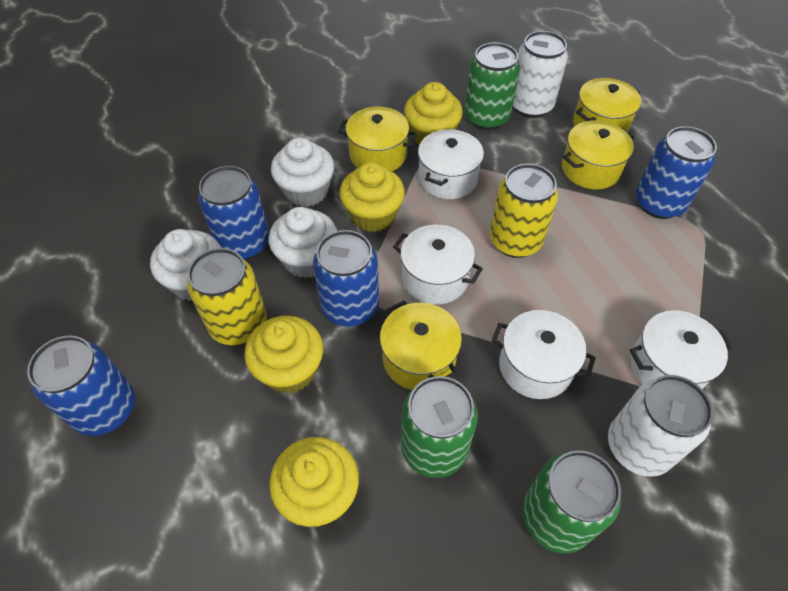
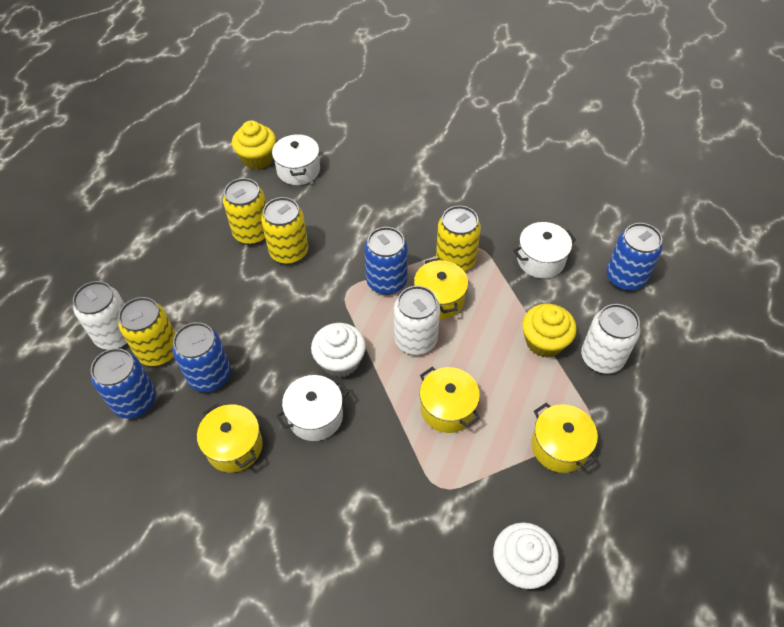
green can: [401,376,478,478] [465,42,520,130] [522,450,621,554] = 3 -> none = 0
white can: [513,31,568,118] [608,375,713,477] = 2 -> [73,281,128,350] [394,286,440,355] [581,304,640,374] = 3
white cupcake: [150,229,221,301] [268,207,337,278] [271,137,334,207] = 3 -> [311,323,366,378] [493,522,559,589] = 2
white pot: [393,225,483,305] [418,129,484,199] [492,310,595,399] [630,310,733,389] = 4 -> [272,134,320,185] [276,375,349,441] [513,222,576,278] = 3
yellow can: [187,248,267,345] [490,164,558,258] = 2 -> [118,297,176,366] [223,178,266,245] [261,197,308,264] [436,206,481,271] = 4
yellow cupcake: [244,316,323,394] [269,437,359,527] [339,162,405,232] [404,82,463,145] = 4 -> [232,120,276,170] [522,304,577,358] = 2

